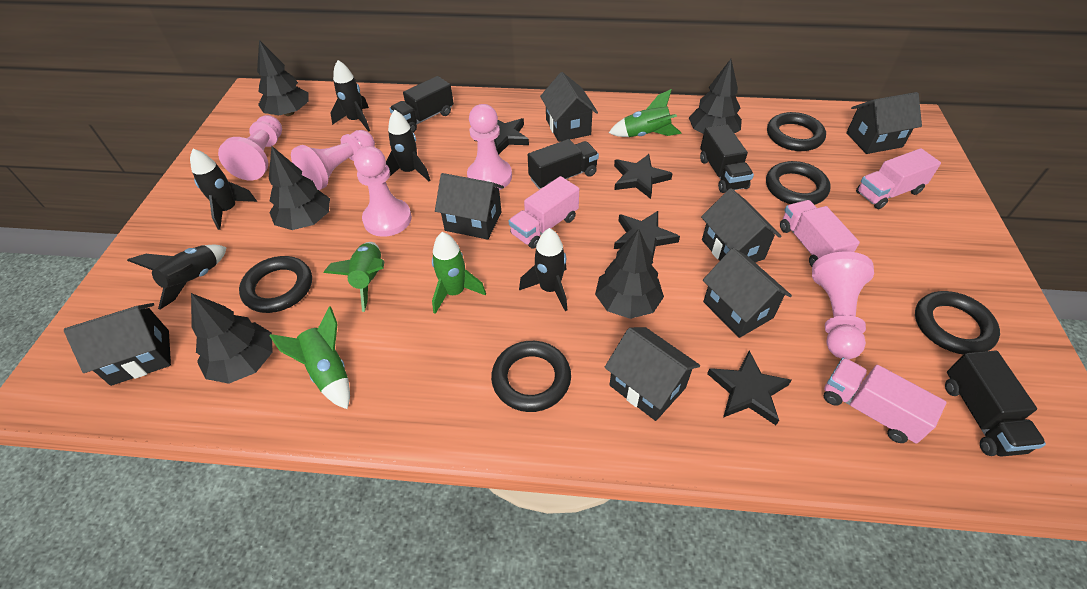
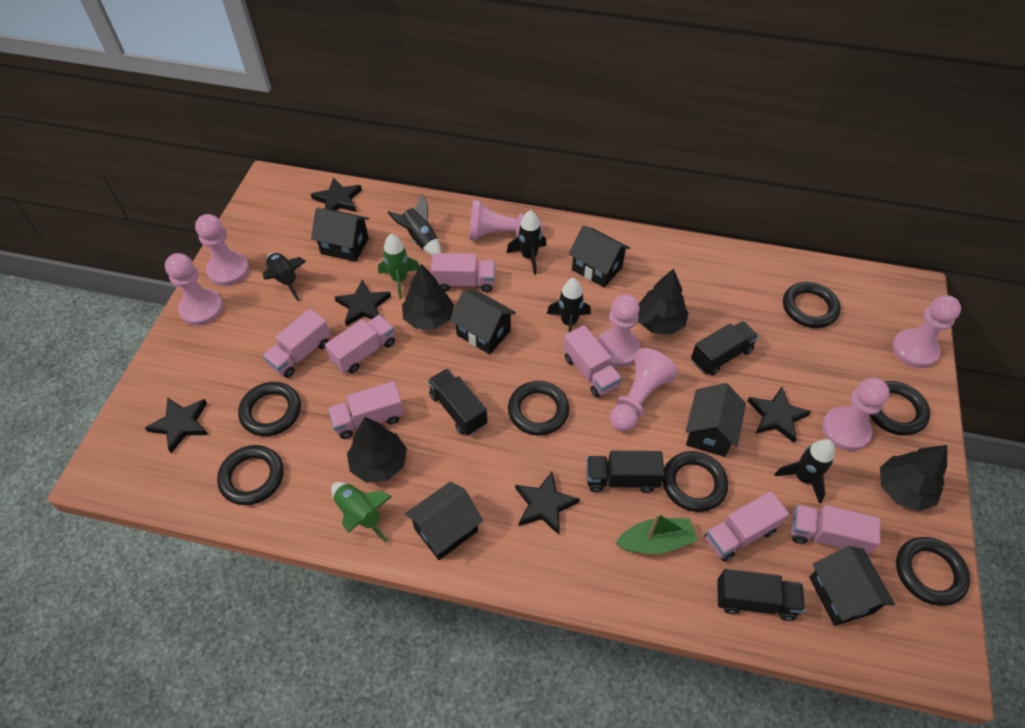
black house: [64,303,171,386] [435,173,504,240] [540,72,598,142] [604,327,700,421] [701,188,781,263] [703,248,792,338] [846,92,922,154] = 7 -> [311,208,369,262] [405,481,483,560] [450,290,516,354] [569,226,630,288] [686,383,746,457] [809,546,895,626] = 6
black ring: [239,256,312,313] [491,341,571,412] [766,161,830,205] [767,112,826,151] [915,291,1000,355] = 5 -> [217,445,284,505] [238,382,301,436] [508,381,569,436] [663,451,728,512] [783,282,841,328] [869,381,930,436] [896,537,970,606] = 7
black star: [474,118,529,154] [614,154,673,199] [614,211,680,260] [707,351,792,425] = 4 -> [145,397,208,453] [311,178,362,212] [335,280,391,326] [515,472,580,535] [748,387,811,443] = 5
black tree: [191,293,273,384] [257,40,308,116] [269,146,330,230] [595,229,664,319] [689,59,742,134] = 5 -> [347,417,407,483] [402,264,454,330] [638,268,689,335] [880,445,947,511] = 4
green boat: none = 0 -> [615,513,697,554] = 1
green rocket: [269,306,350,409] [324,242,384,312] [432,232,486,314] [609,89,681,137] = 4 -> [331,482,392,542] [378,234,420,299] = 2
pink pawn: [218,115,282,180] [291,130,375,190] [354,146,412,237] [467,104,512,190] [812,251,874,359] = 5 -> [165,253,223,326] [195,214,249,286] [469,200,543,240] [597,294,640,367] [610,348,678,432] [822,378,890,451] [892,295,961,368] = 7
pink truck: [509,176,579,249] [780,200,860,267] [824,358,946,444] [856,148,941,209] = 4 -> [263,309,331,378] [325,315,395,373] [328,381,404,439] [431,253,495,292] [563,325,622,398] [705,491,789,562] [791,505,880,555] = 7

